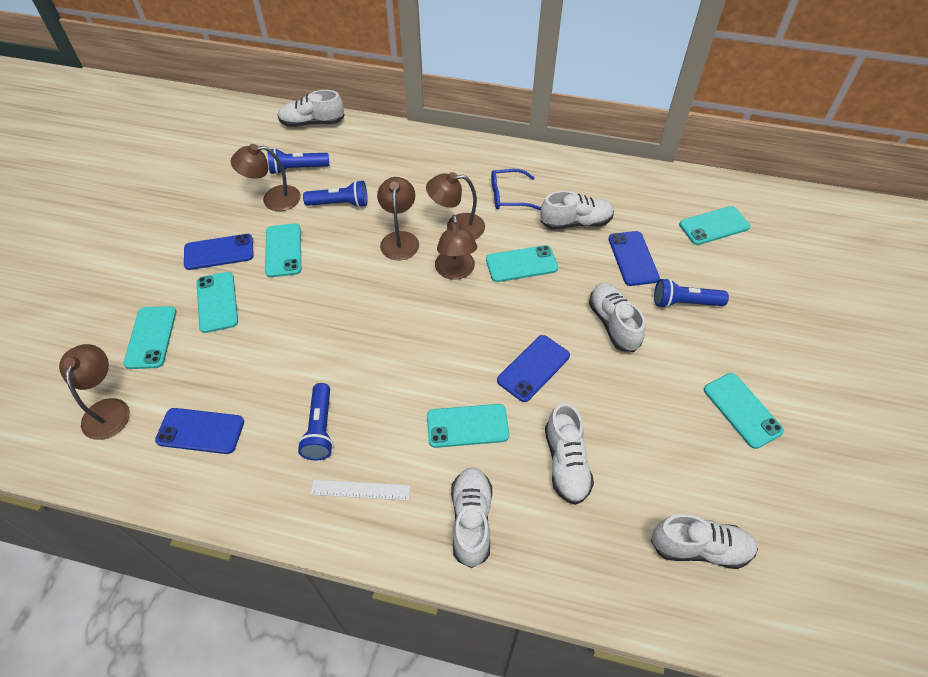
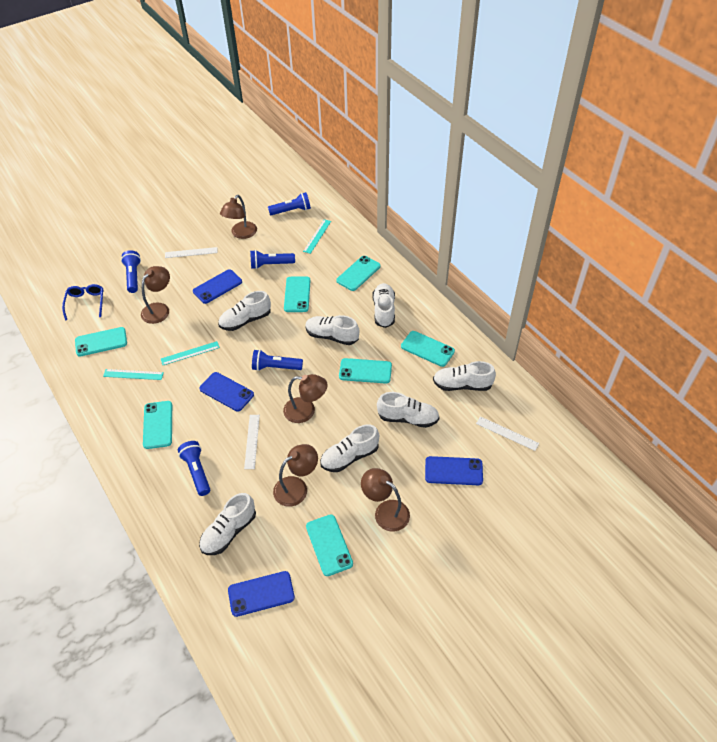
blue flashlight: [268,148,329,175] [298,383,333,461] [303,180,368,208] [654,278,729,308] = 4 -> [121,250,141,293] [178,441,210,496] [250,250,295,269] [252,350,303,371] [268,192,311,215] = 5
turquoise ruler: none = 0 -> [103,369,164,380] [161,341,220,365] [303,219,331,254] = 3
white ruler: [310,480,411,501] = 1 -> [165,247,217,258] [244,415,260,469] [476,416,539,451] = 3
white shoe: [277,90,344,127] [451,467,492,568] [540,191,614,230] [545,403,594,505] [589,283,646,352] [651,514,758,569] = 6 -> [199,493,256,555] [218,291,271,331] [305,315,359,345] [320,424,379,472] [372,283,395,328] [377,392,440,428] [433,361,496,391] = 7

